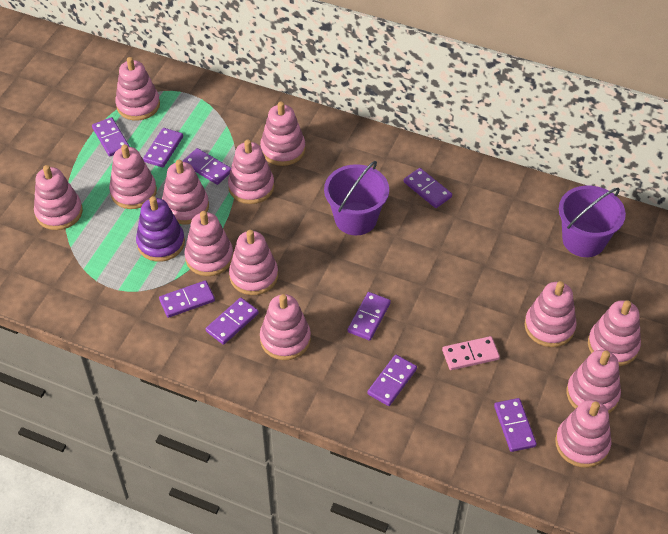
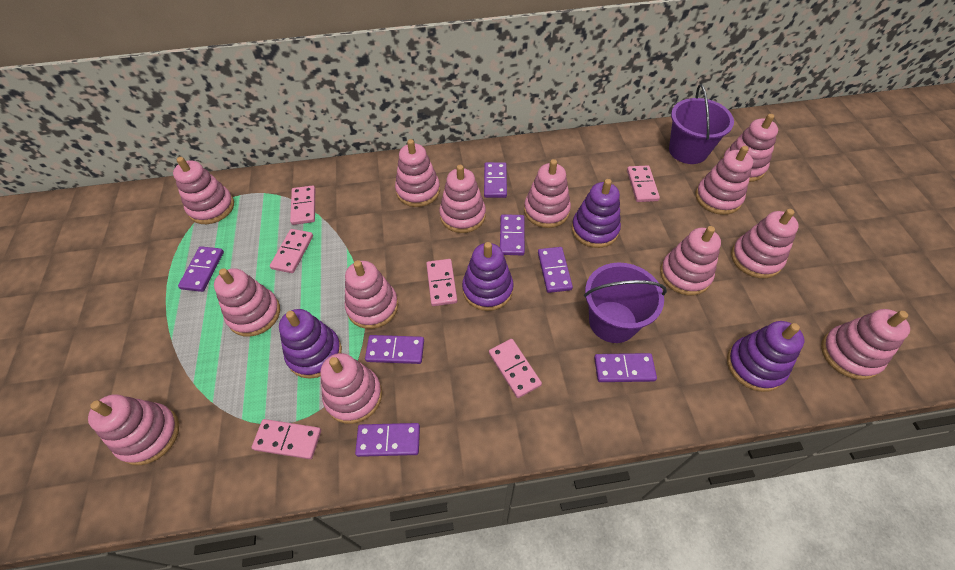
pink domino: [442,336,500,370] = 1 -> [252,419,321,459] [270,229,313,273] [290,185,315,225] [426,259,457,306] [489,339,542,398] [627,165,660,202] = 6
purple domino: [92,117,130,157] [143,128,183,167] [159,280,215,318] [183,148,231,185] [206,297,259,345] [348,292,391,340] [367,355,417,406] [404,168,452,208] [494,398,537,452] = 9 -> [178,246,224,292] [355,423,420,457] [365,335,424,364] [484,162,507,198] [500,214,525,255] [538,247,573,293] [594,353,657,382] = 7
purple stacking toy: [136,196,185,262] = 1 -> [279,309,342,379] [462,242,514,311] [572,179,621,248] [727,321,805,392] = 4

